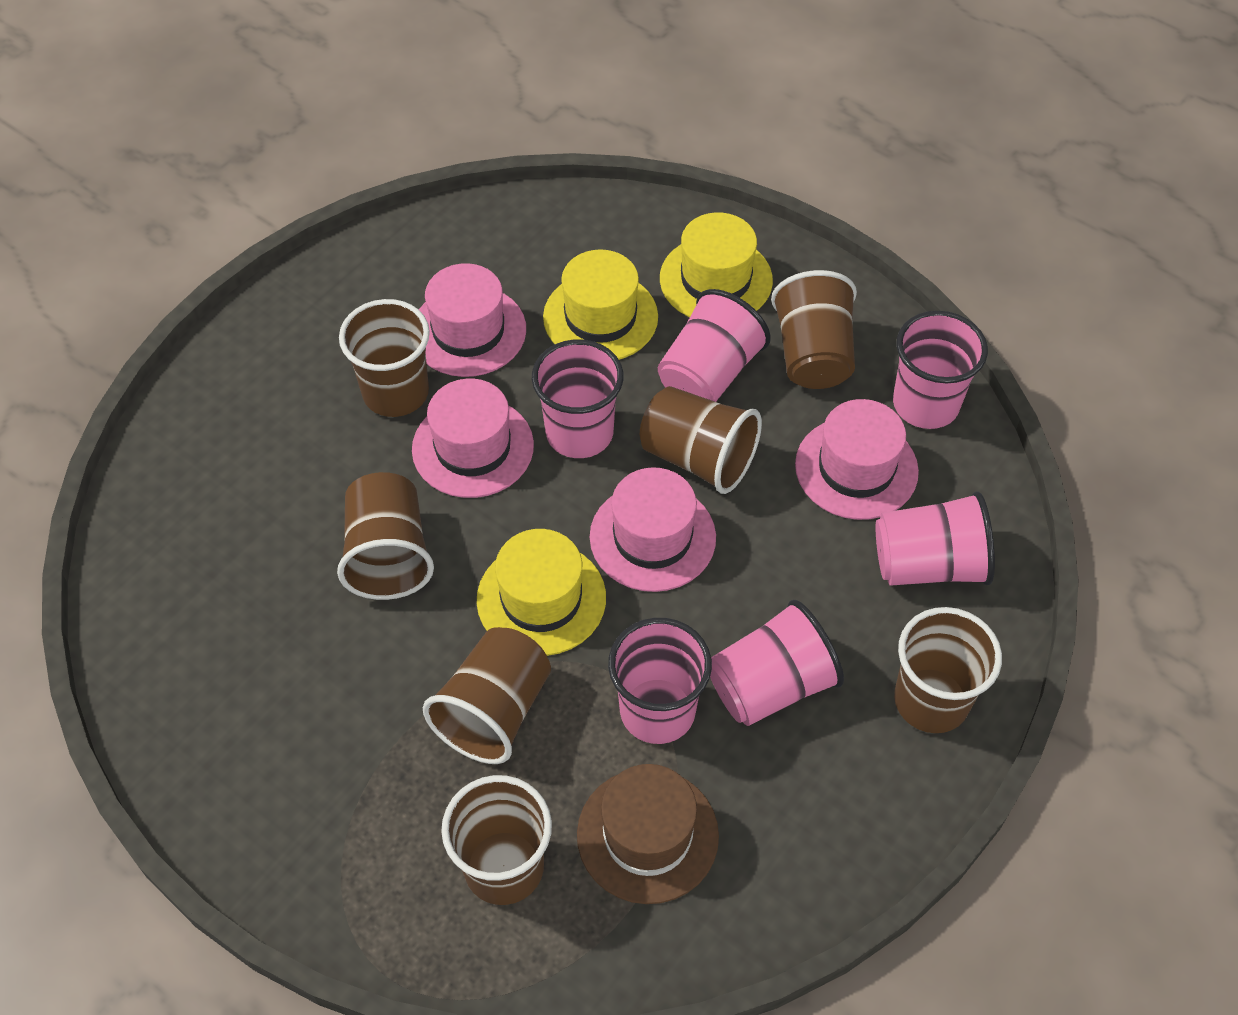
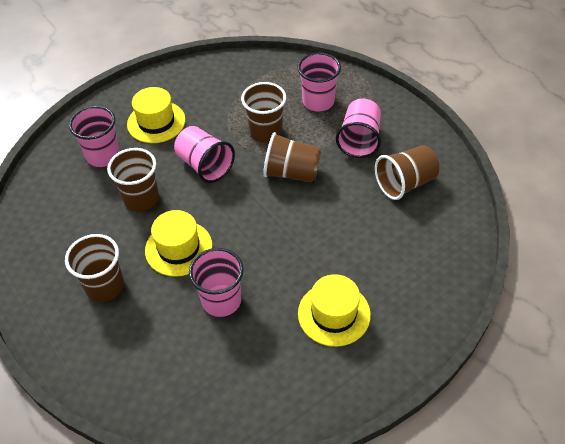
brown cup: [337,472,434,600] [339,299,430,417] [423,627,551,764] [441,775,552,905] [640,386,762,494] [771,270,857,389] [894,607,1002,733] = 7 -> [65,234,124,302] [107,148,159,211] [241,82,286,142] [263,132,322,183] [375,145,439,200] = 5
brown hat: [577,764,719,904] = 1 -> none = 0
pink cup: [532,339,624,458] [608,618,712,744] [658,289,771,402] [710,600,844,726] [876,491,995,586] [893,311,988,429] = 6 -> [69,106,120,167] [174,126,235,183] [189,248,244,317] [297,53,341,111] [336,99,381,158] = 5
pink hat: [412,379,534,498] [419,263,526,377] [590,467,716,592] [795,399,919,520] = 4 -> none = 0

